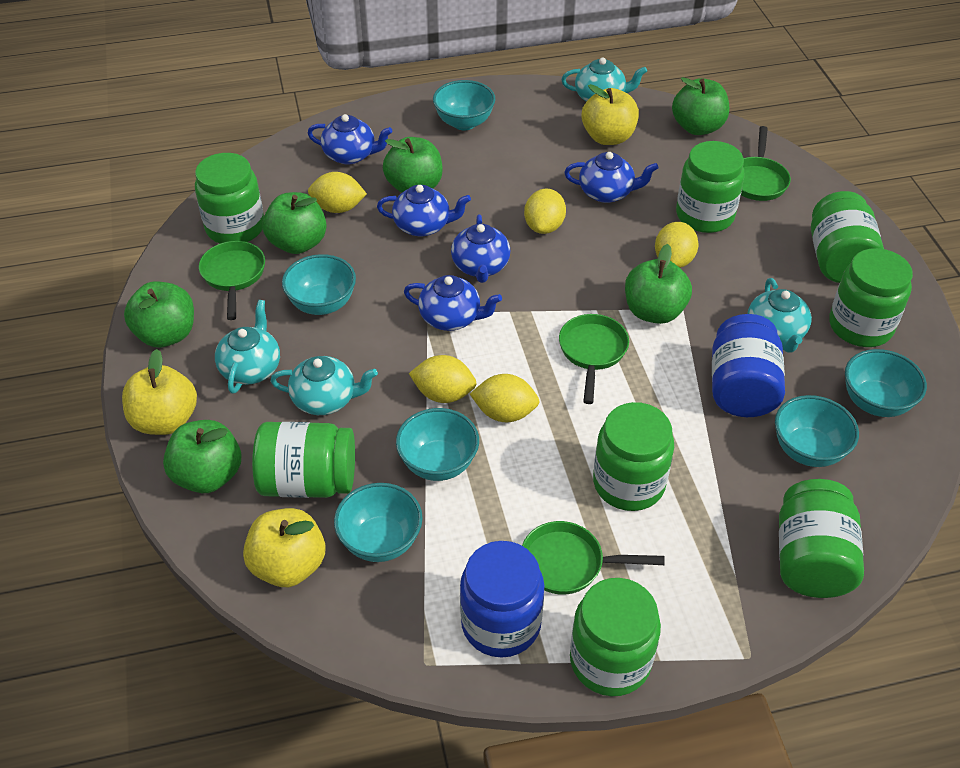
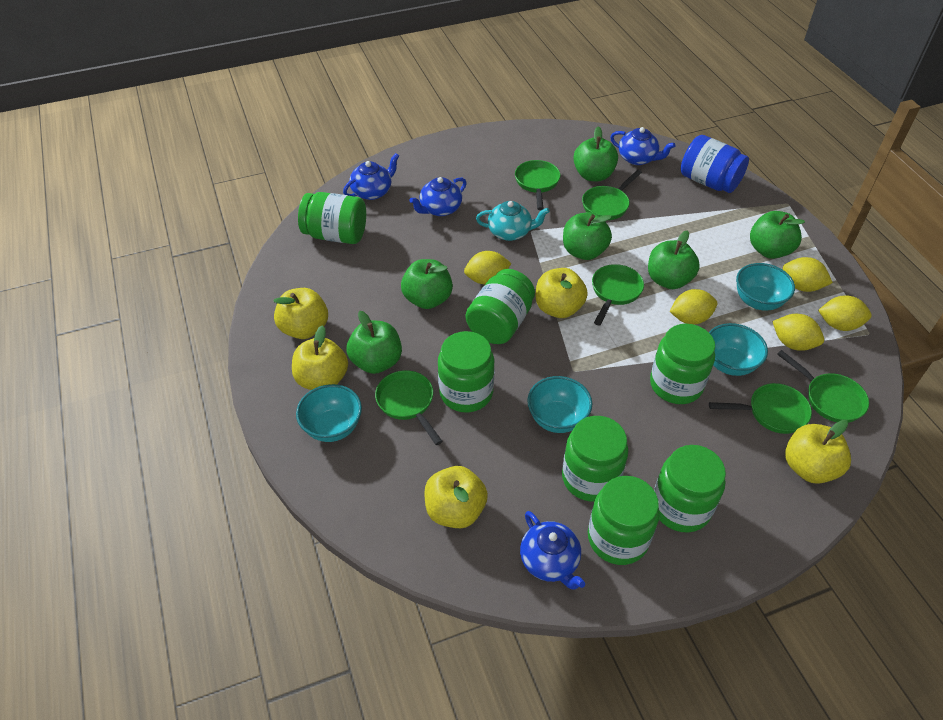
blue jar: [460,541,544,658] [712,314,785,417] = 2 -> [681,135,749,193] = 1
blue teapot: [307,114,393,165] [377,185,471,236] [404,275,502,331] [451,214,510,283] [564,152,658,203] = 5 -> [343,153,399,200] [409,177,467,216] [520,511,585,590] [610,127,675,165] = 4
green jar: [195,153,264,243] [252,422,355,498] [570,578,661,696] [593,402,674,511] [676,141,745,233] [779,479,864,598] [811,191,884,283] [829,248,913,347] = 8 -> [298,192,366,244] [438,331,494,412] [466,269,535,344] [562,416,628,502] [588,476,660,565] [650,324,715,404] [654,445,726,533] = 7
green pan: [199,241,265,320] [522,521,665,594] [559,314,629,404] [741,126,791,201] = 4 -> [375,370,443,445] [515,160,560,210] [582,170,642,220] [592,264,644,325] [709,383,812,434] [777,350,869,423] = 6
turquoise bowl: [282,254,356,315] [334,483,423,562] [396,408,479,481] [433,80,495,130] [775,395,859,467] [845,349,927,417] = 6 -> [296,384,362,442] [527,376,592,433] [709,323,768,376] [736,263,795,311] = 4
turquoise teapot: [215,300,280,394] [270,356,378,415] [561,58,647,102] [748,278,812,353] = 4 -> [476,201,550,241] = 1
yellow apple: [122,349,197,435] [243,508,326,587] [582,84,639,145] = 3 -> [273,288,328,339] [292,325,348,390] [424,466,488,528] [536,268,588,318] [785,420,851,484] = 5

